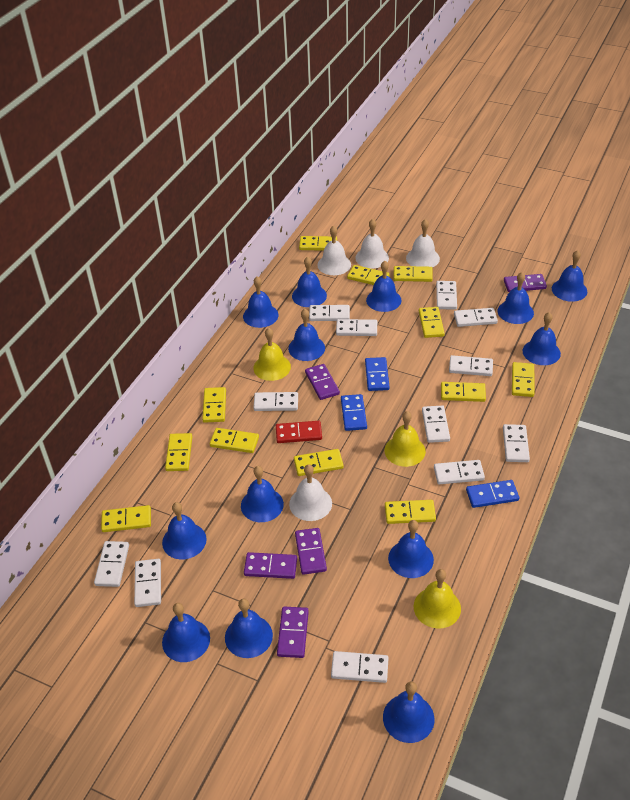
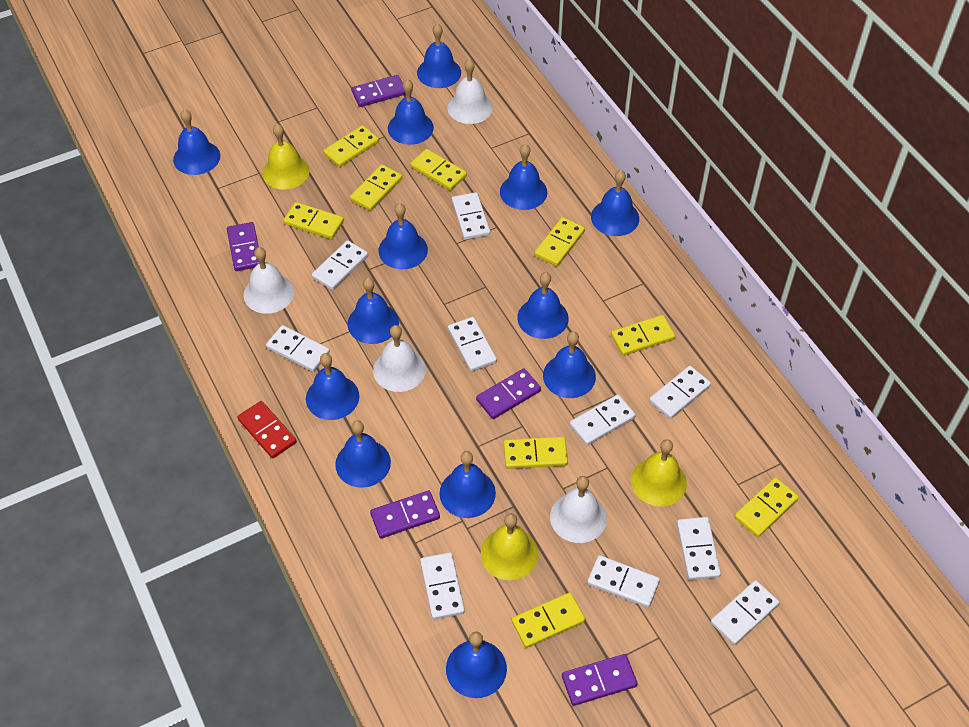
blue domino: [341,394,367,431] [365,357,390,391] [466,480,519,508] = 3 -> none = 0
white domino: [94,541,129,587] [134,559,161,607] [253,392,298,411] [309,305,350,321] [331,651,389,683] [336,319,377,336] [422,406,450,443] [434,460,485,484] [436,281,457,310] [449,355,493,376] [454,308,498,327] [503,424,530,462] = 12 -> [266,325,330,372] [312,240,368,290] [420,552,465,620] [448,317,497,372] [452,192,490,240] [570,394,636,445] [587,555,660,608] [649,366,711,419] [677,517,721,580] [711,580,780,645] = 10
yellow domino: [101,505,151,532] [165,433,192,471] [202,387,226,423] [210,428,259,453] [294,449,344,476] [299,236,337,251] [347,265,389,285] [385,500,436,524] [393,266,433,282] [419,307,445,338] [441,382,486,402] [512,362,534,397] = 12 -> [283,202,344,239] [323,125,379,167] [350,164,402,211] [410,149,467,190] [504,437,568,469] [512,592,585,648] [534,217,585,266] [611,315,675,356] [734,477,799,537] = 9

